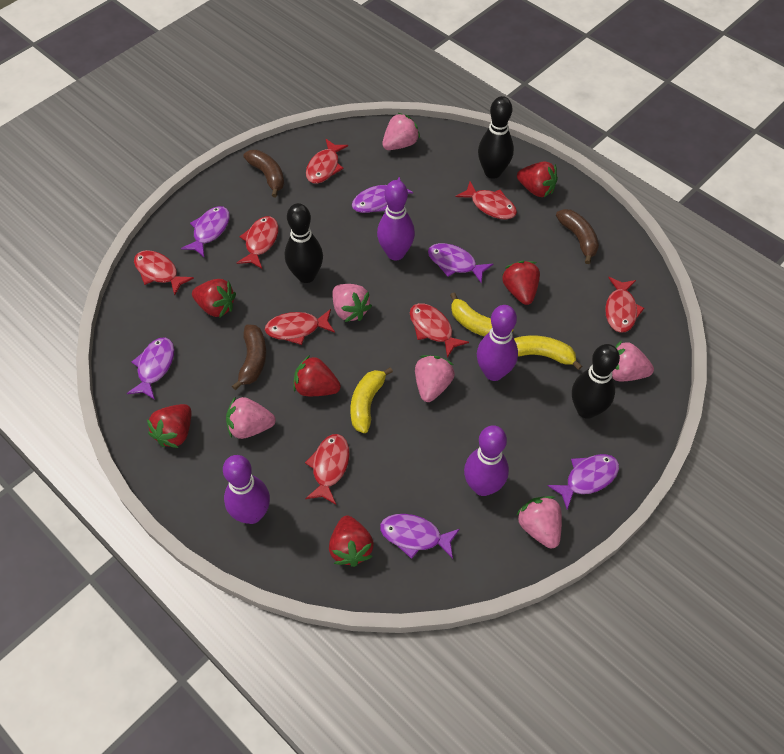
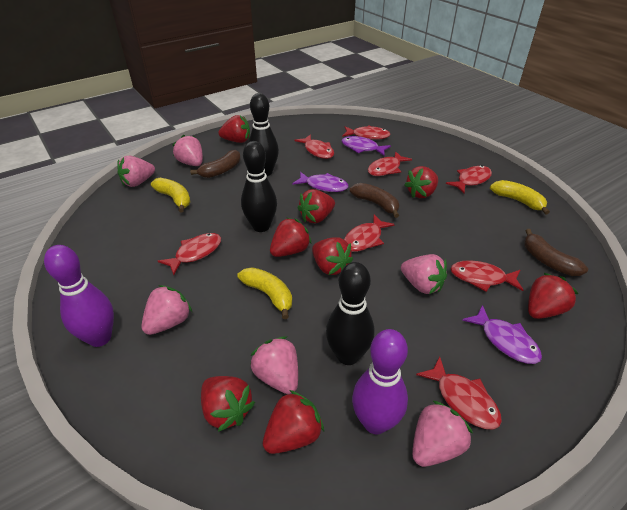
purple bowling pin: [223,455,270,524] [377,180,415,261] [464,425,509,496] [477,305,518,381] = 4 -> [44,245,114,347] [352,329,408,434] = 2
purple fish: [127,338,174,400] [181,206,230,257] [352,176,413,213] [380,514,460,559] [428,243,493,284] [547,454,619,510] = 6 -> [292,172,348,192] [342,136,391,156] [462,305,542,364] = 3
red strawberry: [147,404,191,448] [192,279,236,317] [293,355,341,396] [329,516,374,567] [502,261,540,305] [517,161,558,197] = 6 -> [201,376,255,432] [218,115,250,143] [263,390,324,454] [270,217,312,257] [298,189,335,223] [312,237,353,275] [404,166,438,198] [528,273,579,319] = 8

